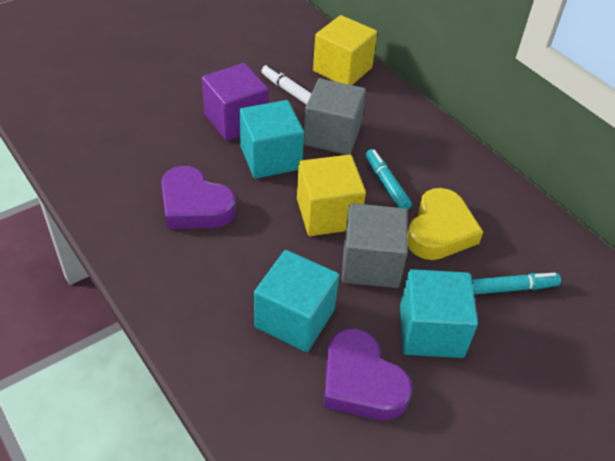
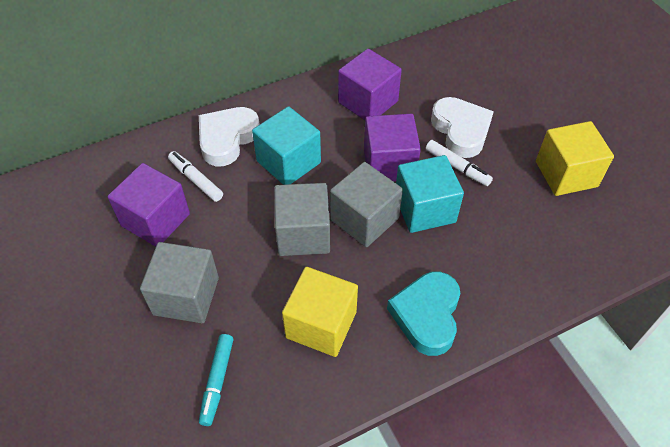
grey cube: [303,78,366,155] [342,203,408,288] = 2 -> [140,242,219,323] [274,183,330,256] [330,162,403,247] = 3
purple cube: [202,63,269,141] = 1 -> [108,163,190,247] [338,49,402,120] [364,114,421,182] = 3
purple heart: [161,166,236,229] [324,329,412,420] = 2 -> none = 0
turquoise cube: [239,100,304,179] [254,250,339,352] [400,269,478,358] = 3 -> [252,106,321,185] [396,155,464,233] = 2
turquoise heart: none = 0 -> [387,271,460,356] = 1
turquoise marker: [366,149,412,210] [472,272,561,295] = 2 -> [199,334,234,426] = 1
white heart: none = 0 -> [199,107,260,166] [431,97,494,158] = 2
white marker: [262,65,312,105] = 1 -> [168,151,223,202] [426,140,493,186] = 2
yellow heart: [408,188,483,260] = 1 -> none = 0

